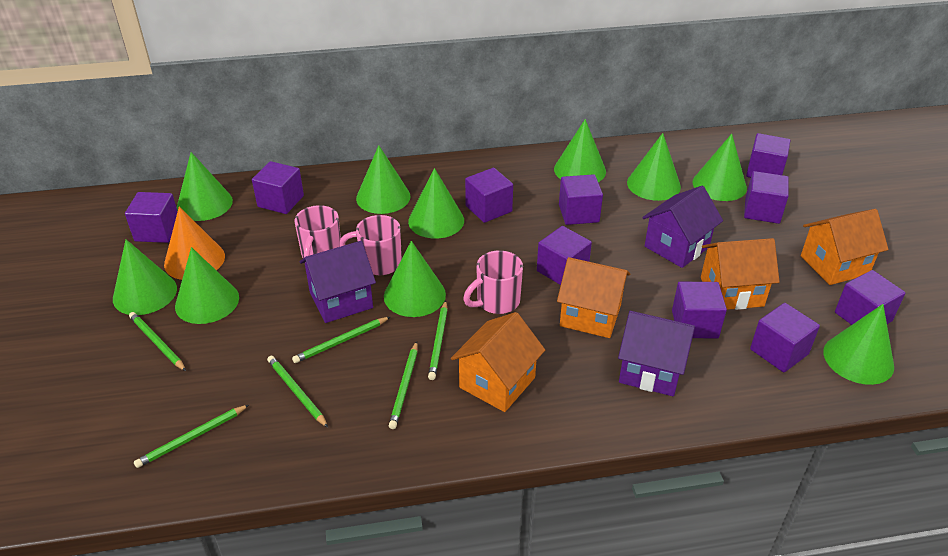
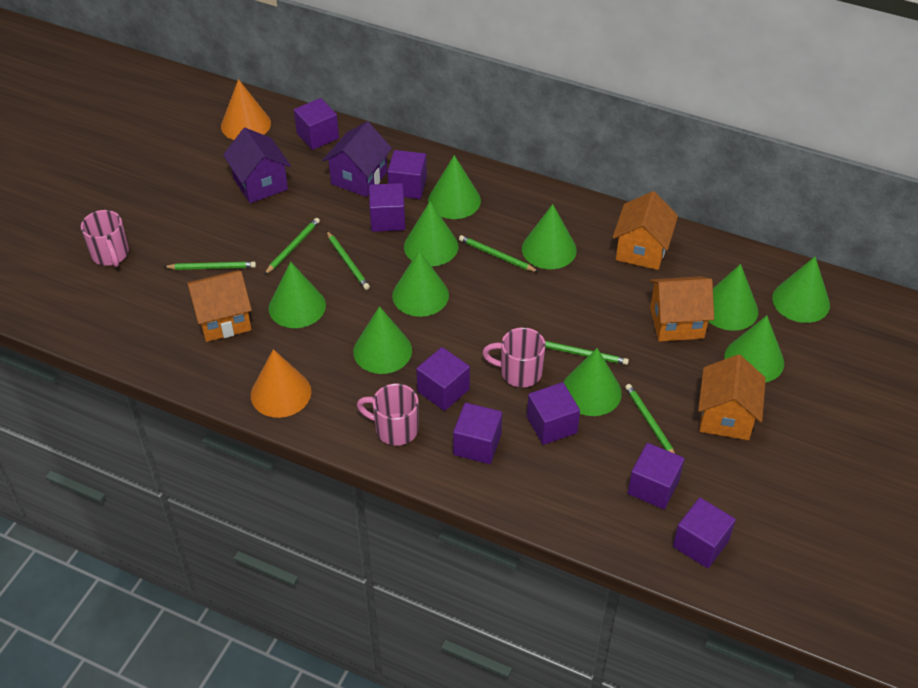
orange cone: [164,207,225,280] = 1 -> [221,79,271,140] [251,349,311,418] = 2
purple cube: [125,192,178,243] [252,161,304,214] [465,168,513,223] [537,226,592,285] [559,174,603,225] [672,282,727,338] [744,171,789,224] [746,133,790,178] [750,303,820,373] [835,270,905,325] = 10 -> [294,98,339,150] [369,183,405,232] [387,150,427,199] [416,347,470,411] [453,403,502,464] [527,382,580,445] [628,443,684,509] [673,498,736,568] = 8
purple house: [300,241,376,323] [618,311,695,396] [642,186,723,268] = 3 -> [223,128,291,203] [322,122,392,197] = 2

